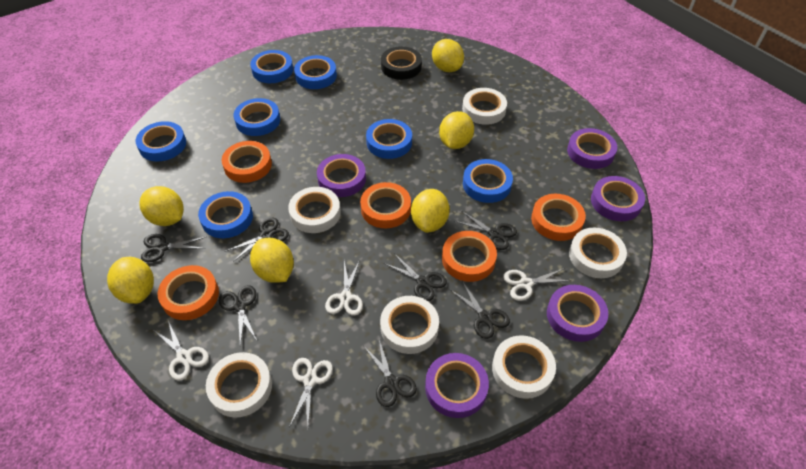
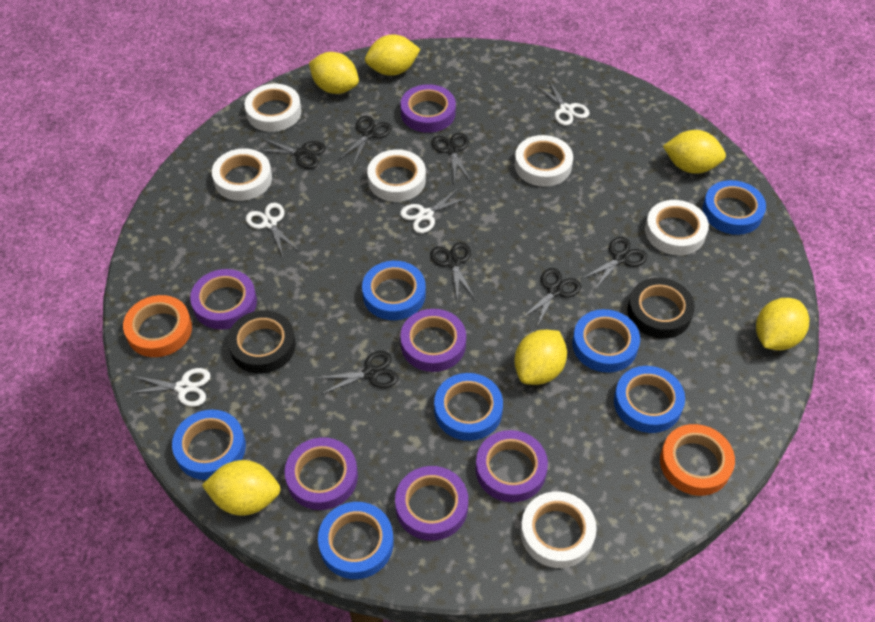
black tape: [381,46,422,80] = 1 -> [228,310,296,374] [627,278,695,339] = 2
orange tape: [158,265,219,320] [222,141,272,183] [360,182,411,228] [442,231,497,282] [531,194,586,241] = 5 -> [123,295,192,357] [660,424,735,496] = 2
purple tape: [317,154,366,197] [425,353,489,418] [547,285,608,342] [567,128,617,169] [591,176,645,221] = 5 -> [190,269,257,330] [285,437,358,510] [395,466,468,541] [400,309,466,372] [401,84,456,133] [476,430,548,502] = 6

